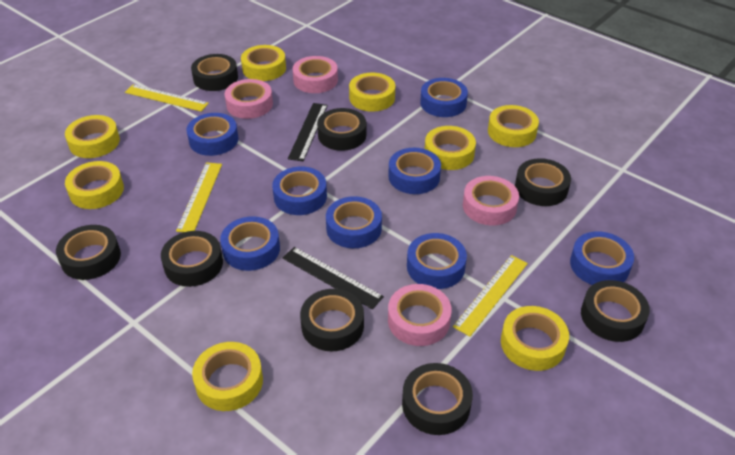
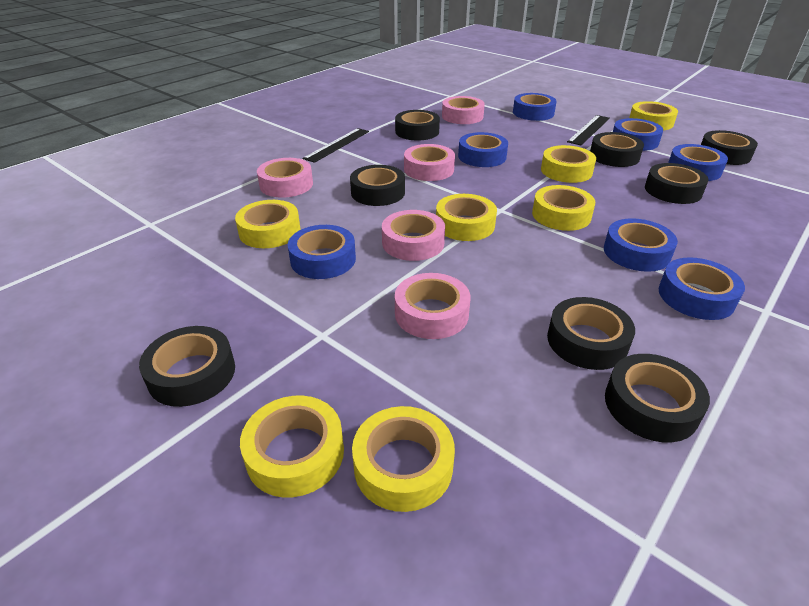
blue tape: [186,113,238,156] [220,216,280,271] [272,167,327,215] [326,196,382,248] [388,148,441,194] [407,233,467,289] [420,78,468,117] [570,231,634,285] = 8 -> [288,225,356,279] [458,132,508,167] [513,93,557,121] [604,218,678,272] [613,118,663,151] [659,257,745,320] [668,144,728,181] = 7
pink tape: [224,79,273,119] [293,56,338,93] [388,284,452,346] [463,176,519,225] = 4 -> [257,158,313,198] [382,210,445,261] [395,273,471,339] [404,144,455,181] [442,96,485,124] = 5
yellow ruler: [125,84,209,112] [176,162,222,232] [453,255,528,337] = 3 -> none = 0
yellow tape: [65,115,120,158] [65,161,124,209] [192,342,263,411] [241,45,286,81] [349,73,395,112] [425,126,476,170] [488,105,539,147] [501,306,569,371] = 8 -> [235,200,301,248] [240,396,344,497] [352,406,455,512] [436,194,497,241] [532,185,595,231] [541,145,596,183] [629,101,678,130] = 7

